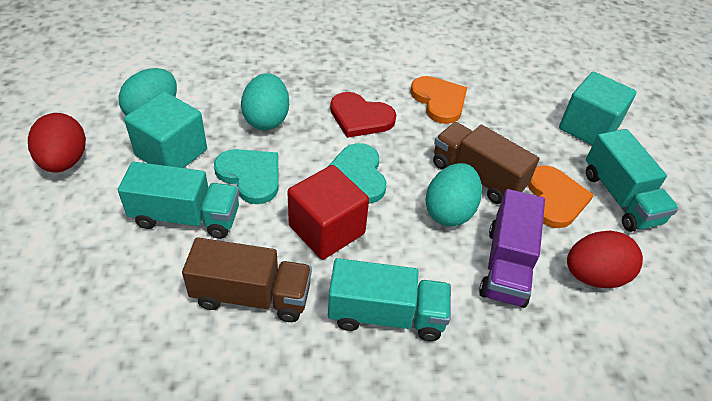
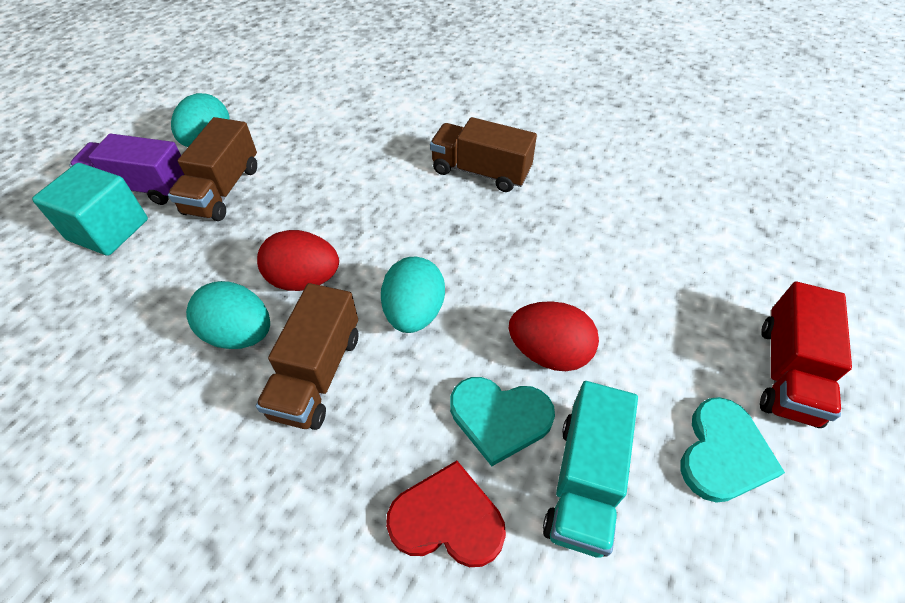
brown truck: [182,237,312,322] [433,122,539,204] = 2 -> [168,117,257,221] [256,283,358,430] [430,117,537,192] = 3
orange heart: [410,76,467,124] [528,165,593,228] = 2 -> none = 0
red cube: [287,165,369,260] = 1 -> none = 0
red truck: none = 0 -> [760,281,852,428] = 1
turquoise cube: [124,91,207,168] [559,72,636,145] = 2 -> [32,163,148,256] = 1
turquoise truck: [118,162,239,239] [328,258,451,341] [586,129,679,232] = 3 -> [543,381,638,558] = 1

